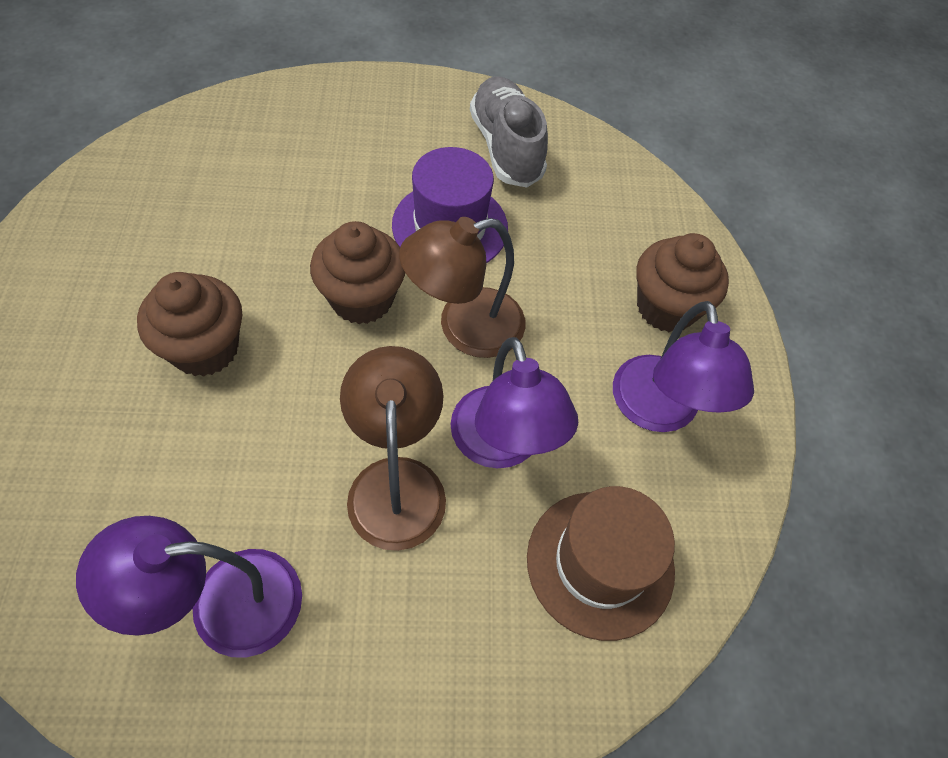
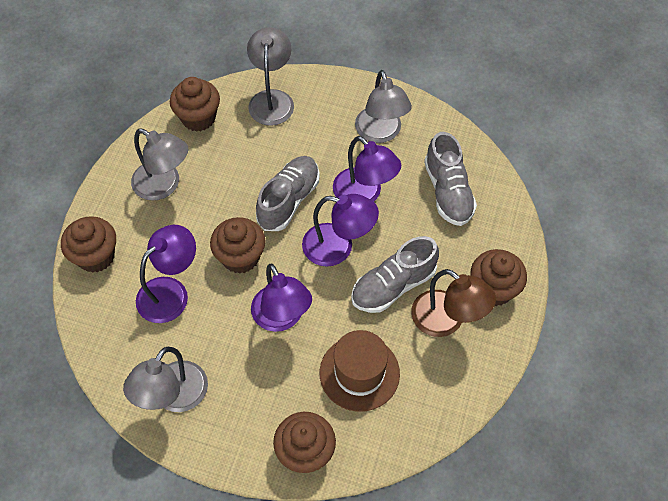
brown cupcake: [137,272,242,377] [310,221,405,324] [637,233,729,332] = 3 -> [61,216,116,273] [170,77,220,132] [210,217,266,274] [273,412,336,473] [470,249,527,306] = 5
brown lamp: [340,346,446,551] [399,217,525,358] = 2 -> [411,269,496,337] = 1
grey lamp: none = 0 -> [123,347,208,412] [131,129,188,201] [247,27,294,126] [355,70,412,143] = 4
grey shoe: [470,76,548,188] = 1 -> [256,156,319,231] [351,236,439,313] [424,132,477,226] = 3
purple hat: [392,147,508,263] = 1 -> none = 0
purple lamp: [76,516,302,657] [450,337,578,469] [613,301,754,432] = 3 -> [136,225,196,323] [251,264,312,332] [302,194,379,267] [333,136,401,201] = 4

